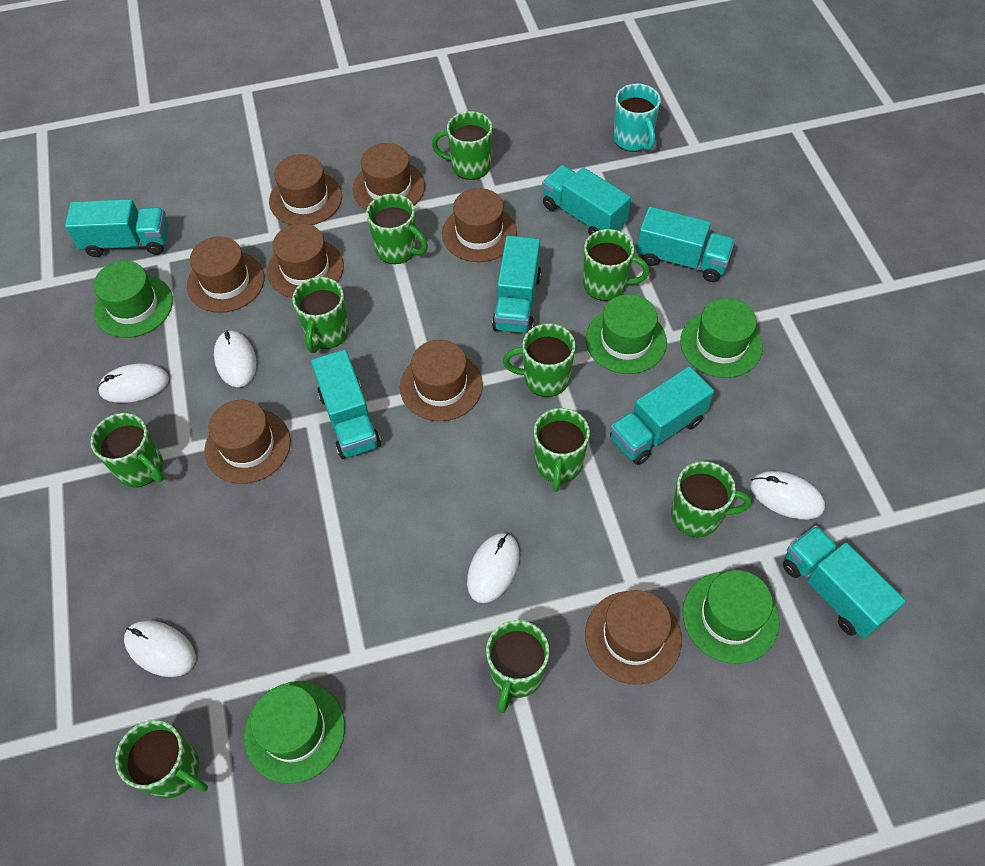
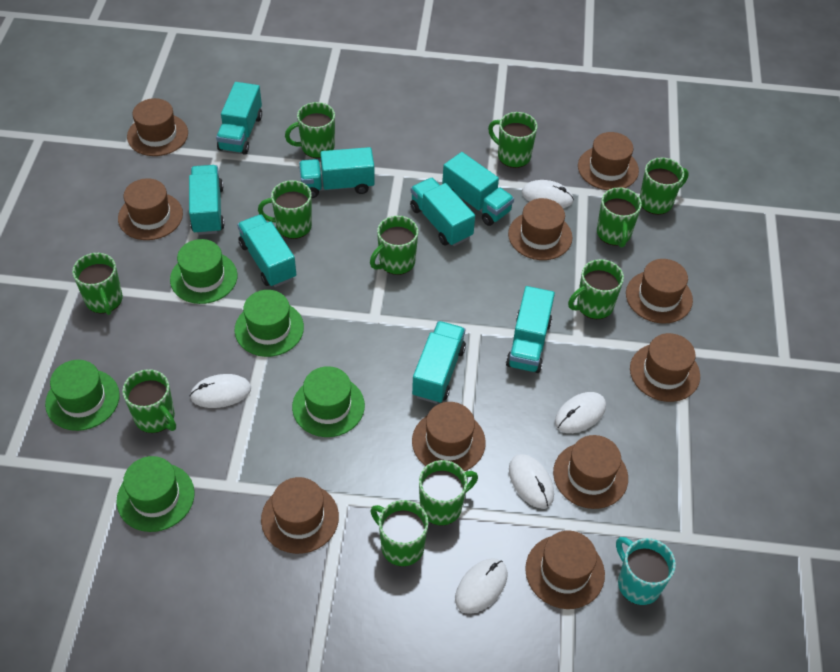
brown hat: [187,236,264,313] [204,400,291,484] [267,223,344,298] [269,154,342,225] [353,143,425,210] [400,340,483,421] [442,188,517,262] [585,590,682,685] = 8 -> [118,178,183,240] [127,98,188,156] [261,477,339,554] [412,402,486,471] [508,198,572,260] [525,530,605,609] [553,435,628,509] [578,132,639,190] [626,259,693,324] [630,333,700,402] = 10
green mug: [91,413,164,487] [115,720,208,798] [292,277,349,353] [366,194,428,264] [432,111,492,180] [486,620,549,713] [503,323,576,397] [534,408,590,492] [583,229,649,301] [671,461,751,537] = 10 -> [72,253,123,315] [122,369,176,433] [258,180,312,239] [285,102,335,158] [370,216,418,275] [370,500,428,566] [419,460,478,526] [488,112,537,168] [568,259,624,319] [597,187,642,248] [640,157,689,215] = 11
turquoise truck: [65,199,168,257] [311,349,381,459] [492,236,541,334] [542,165,631,235] [610,366,714,465] [636,207,735,282] [783,525,906,639] = 7 -> [189,165,225,235] [216,82,262,154] [237,214,296,287] [299,147,375,198] [410,178,475,246] [412,321,466,404] [442,152,514,226] [506,286,555,373] = 8

